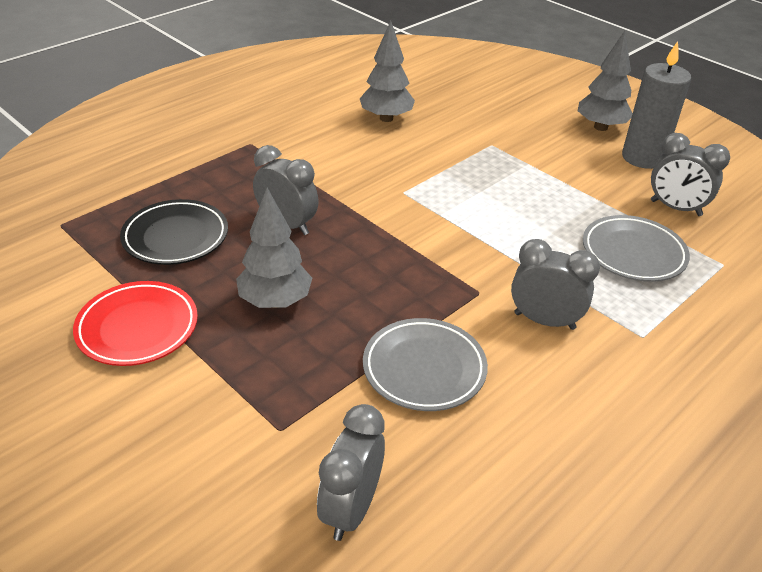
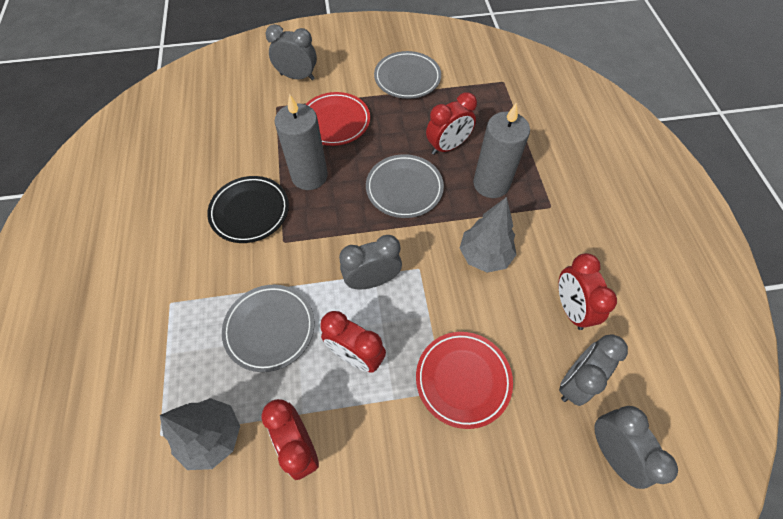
grey candle: [622,41,691,169] = 1 -> [275,94,328,190] [473,103,530,198] = 2
grey plate: [363,318,488,411] [583,215,690,282] = 2 -> [222,285,314,372] [366,154,444,218] [374,51,441,99] = 3
grey tree: [236,188,312,308] [360,21,415,122] [578,31,633,131] = 3 -> [160,398,240,470] [460,197,517,273] = 2
red clock: none = 0 -> [262,399,319,480] [320,311,386,373] [426,92,477,155] [558,253,617,330] = 4
red plate: [73,281,198,366] = 1 -> [305,92,370,146] [416,332,513,429] = 2

